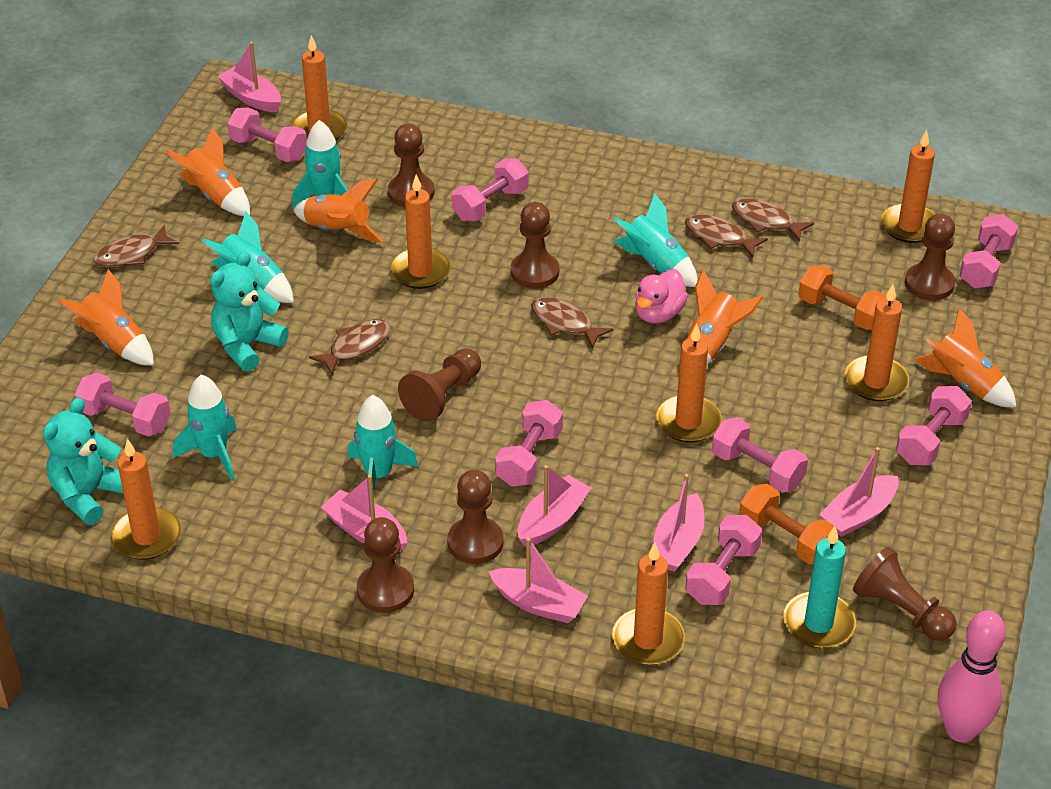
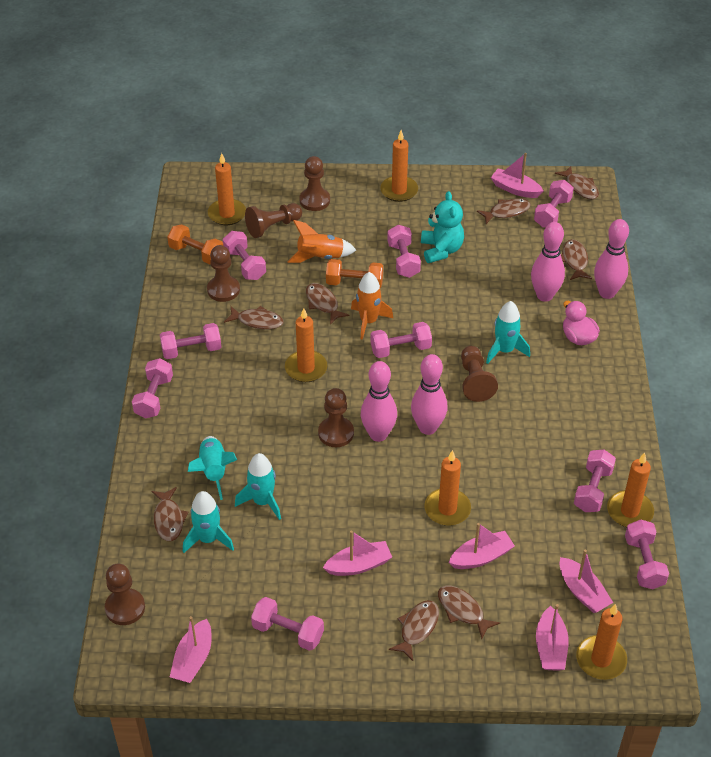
brown fish: [93,225,179,267] [309,319,390,375] [531,297,613,349] [685,214,768,258] [732,198,814,242] = 5 -> [152,487,189,541] [224,306,284,330] [306,283,349,324] [389,600,439,661] [438,586,500,639] [477,199,531,224] [555,166,599,199] [561,239,592,280] = 8
brown pawn: [357,517,414,613] [388,124,434,207] [398,348,481,422] [447,470,504,564] [511,202,559,289] [853,547,957,641] [905,213,955,300] = 7 -> [105,564,145,625] [207,245,240,302] [245,203,302,238] [299,156,330,211] [318,388,354,447] [461,346,498,402] = 6
orange candle: [111,439,181,560] [291,35,347,140] [390,175,451,289] [612,543,685,665] [656,324,722,443] [845,284,909,401] [881,130,935,243] = 7 -> [208,153,246,225] [285,308,328,382] [380,130,418,202] [424,450,471,526] [576,604,627,680] [607,452,654,527] = 6
orange rocket: [58,269,154,366] [165,127,250,216] [293,179,383,243] [686,269,764,364] [914,308,1017,408] = 5 -> [287,220,356,263] [351,272,394,340] = 2
pink bowling pin: [938,611,1006,742] = 1 -> [361,361,397,442] [411,354,447,435] [531,222,565,302] [594,219,629,299] = 4
pink dumbbell: [74,372,171,436] [227,108,307,162] [451,158,529,221] [495,400,563,487] [685,515,762,605] [712,417,808,493] [896,386,972,465] [960,214,1018,288] = 8 -> [132,358,173,419] [160,323,221,359] [223,231,266,280] [251,597,324,651] [370,322,432,358] [387,225,421,278] [534,180,574,227] [574,450,616,512] [625,519,669,589] = 9
turquoise candle: [783,526,856,648] = 1 -> none = 0
turquoise rocket: [173,374,237,480] [201,211,294,303] [292,120,348,209] [348,395,418,491] [613,193,698,287] = 5 -> [183,491,234,553] [188,436,237,500] [235,453,281,520] [486,301,530,364] = 4
turquoise teddy bear: [43,398,124,525] [210,252,289,372] = 2 -> [421,191,464,263] = 1

